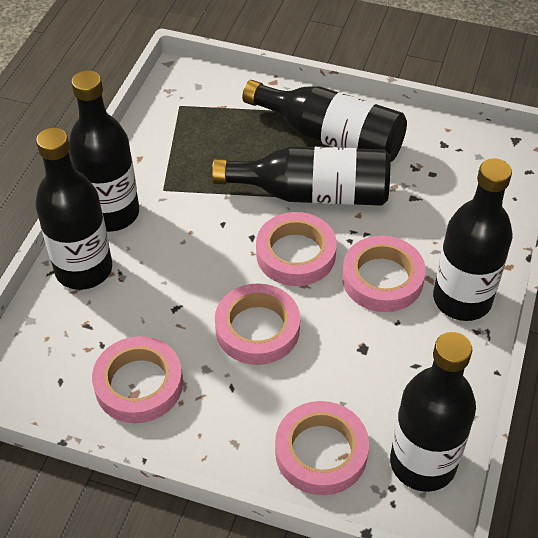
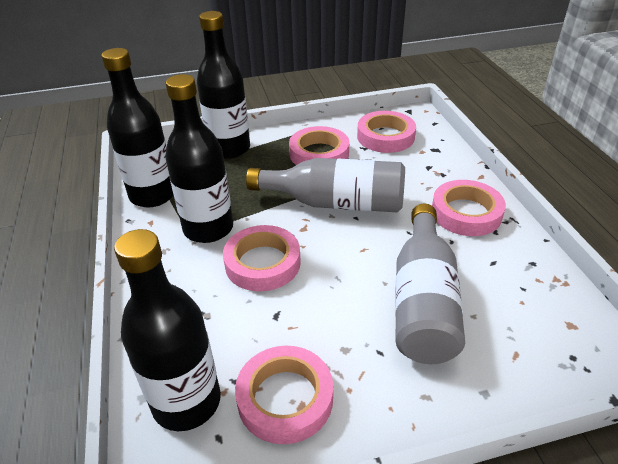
black bottle: [35,128,112,290] [69,70,139,232] [212,146,390,206] [242,80,407,162] [390,332,476,492] [433,158,512,321] = 6 -> [102,48,173,207] [114,229,221,431] [165,74,233,243] [197,11,250,159] = 4
grey bottle: none = 0 -> [246,158,405,212] [395,204,465,364] = 2

